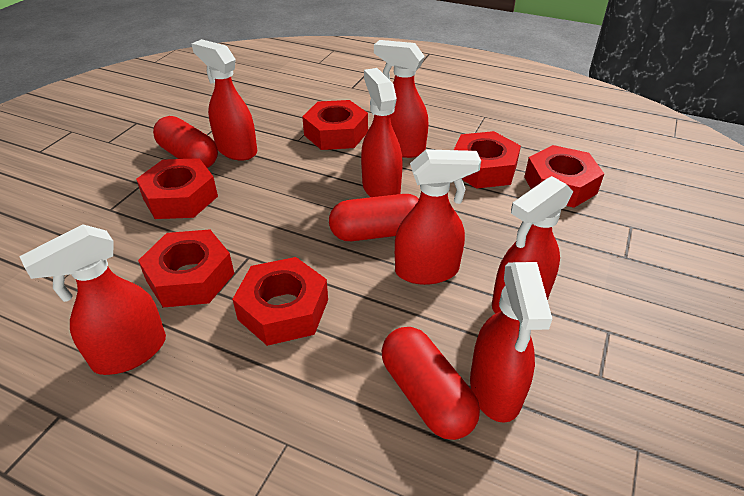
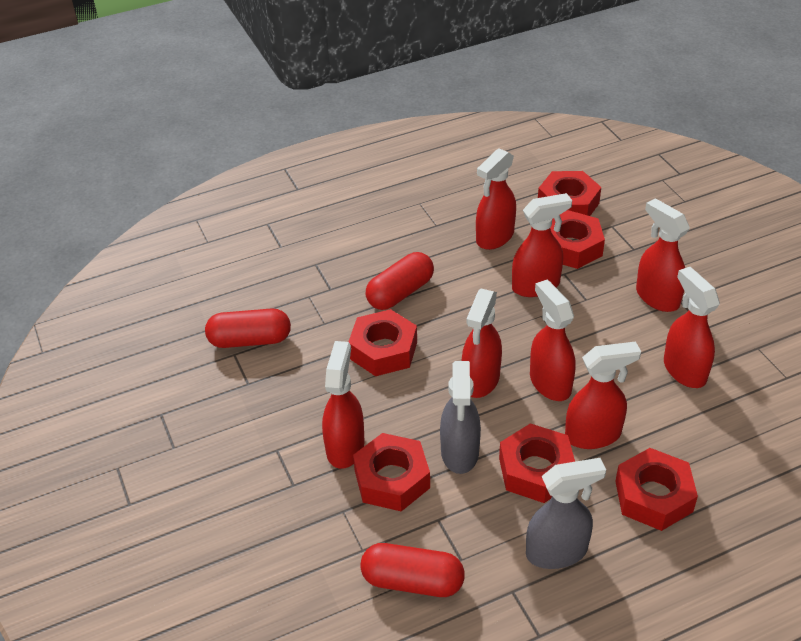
grey spray bottle: none = 0 -> [440,361,481,474] [526,458,606,569] = 2
red spray bottle: [19,224,166,375] [191,39,257,161] [361,68,403,197] [374,40,429,158] [395,149,481,285] [470,262,552,423] [492,176,573,314] = 7 -> [322,341,365,469] [461,289,502,398] [476,148,516,250] [512,193,572,297] [530,280,575,401] [565,342,641,449] [636,198,690,312] [664,267,720,388] = 8

